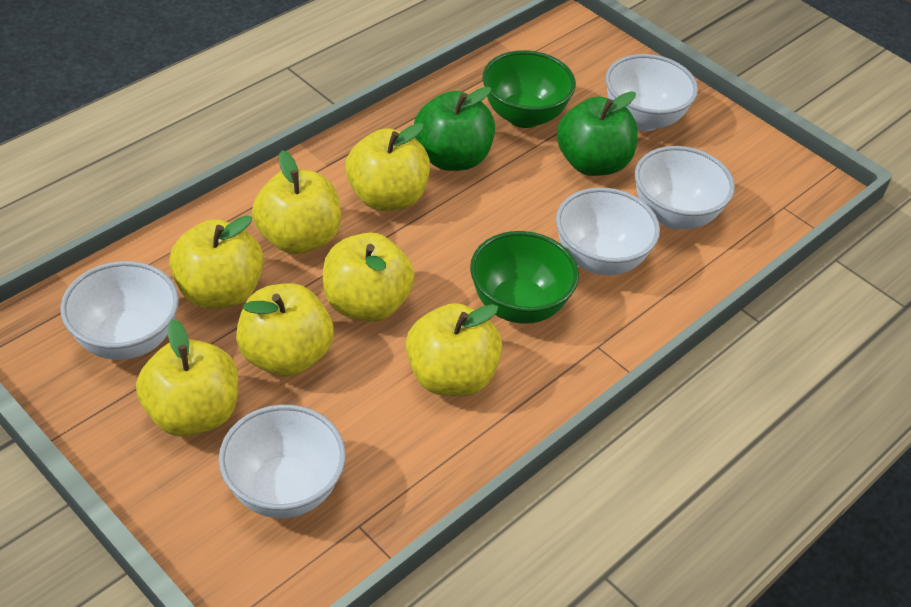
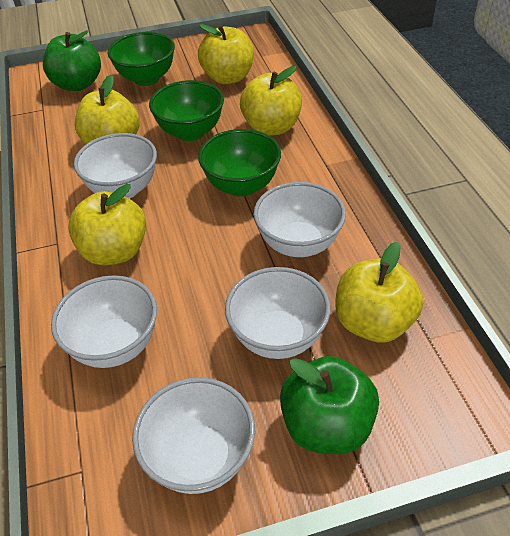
green bowl: [470,231,579,324] [482,50,576,128] = 2 -> [108,32,175,86] [149,80,224,141] [198,129,281,197] = 3
yellow apple: [136,319,238,437] [169,215,264,309] [236,283,334,377] [252,150,341,254] [323,232,415,322] [345,123,430,211] [406,303,502,396] = 7 -> [68,184,146,265] [75,75,140,144] [198,24,254,84] [240,66,302,136] [335,242,423,343] = 5

